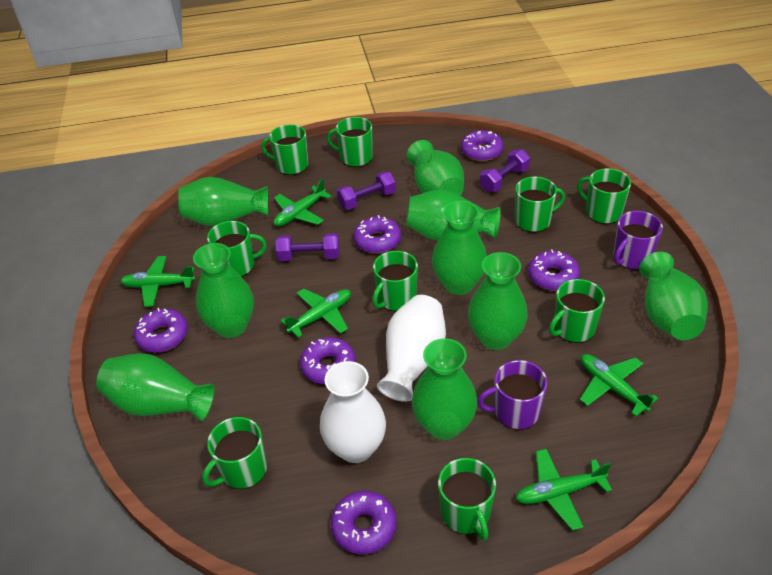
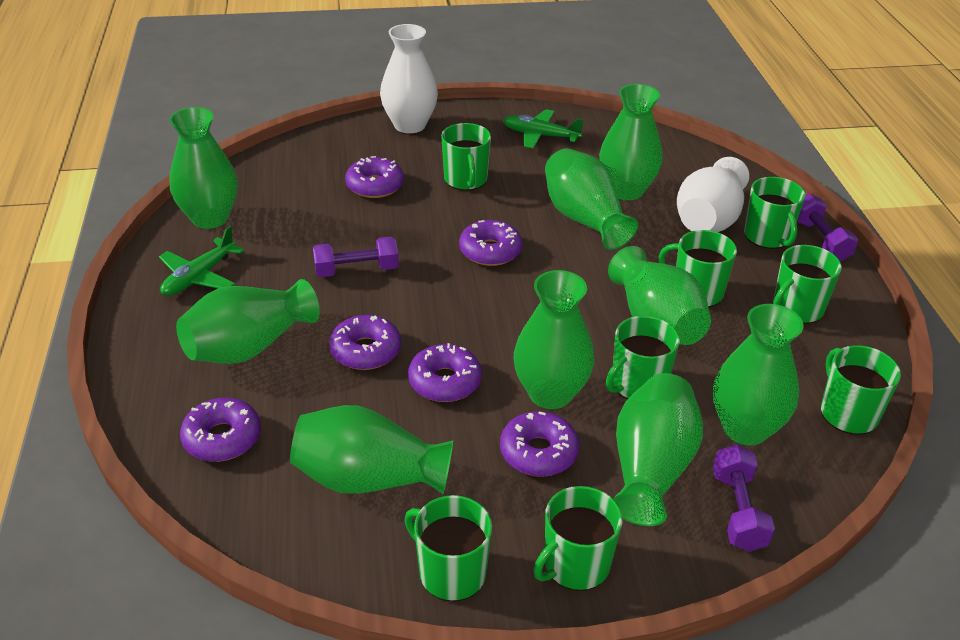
green mug: [203,417,267,489] [207,221,267,277] [261,125,308,175] [327,117,373,167] [372,251,418,311] [438,458,496,541] [515,177,565,232] [549,279,605,343] [577,168,631,224] = 9 -> [404,495,492,601] [441,123,491,191] [533,486,622,591] [606,316,680,400] [658,230,737,307] [744,177,805,249] [773,245,842,324] [821,345,901,435] = 8
green plane: [120,256,196,307] [274,179,332,226] [281,288,351,338] [515,449,612,531] [580,354,658,417] = 5 -> [159,226,244,296] [503,109,584,148] = 2
purple mug: [478,360,547,430] [613,211,663,270] = 2 -> none = 0

